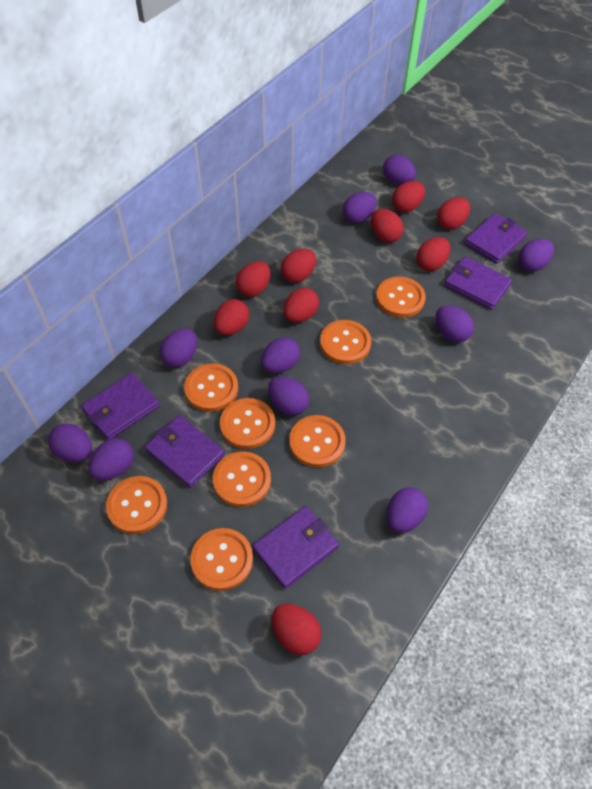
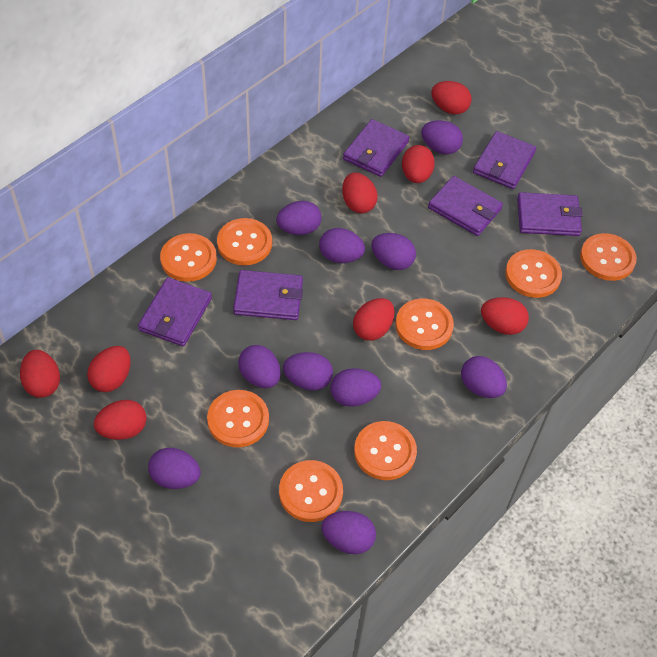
purple wallet: [81,373,160,440] [145,415,225,488] [253,506,339,589] [444,257,512,310] [465,213,527,264] = 5 -> [138,277,212,346] [233,270,303,320] [343,119,409,177] [428,176,503,236] [473,131,536,189] [517,192,583,236] = 6
red egg: [214,299,249,335] [236,261,271,297] [272,604,321,655] [281,249,316,283] [283,288,319,322] [371,209,404,243] [392,181,425,212] [416,237,451,271] [437,197,470,230] = 9 -> [20,350,60,398] [87,346,131,392] [94,400,147,440] [342,172,378,213] [353,298,394,341] [402,145,435,183] [431,81,471,115] [481,297,529,335] = 8

